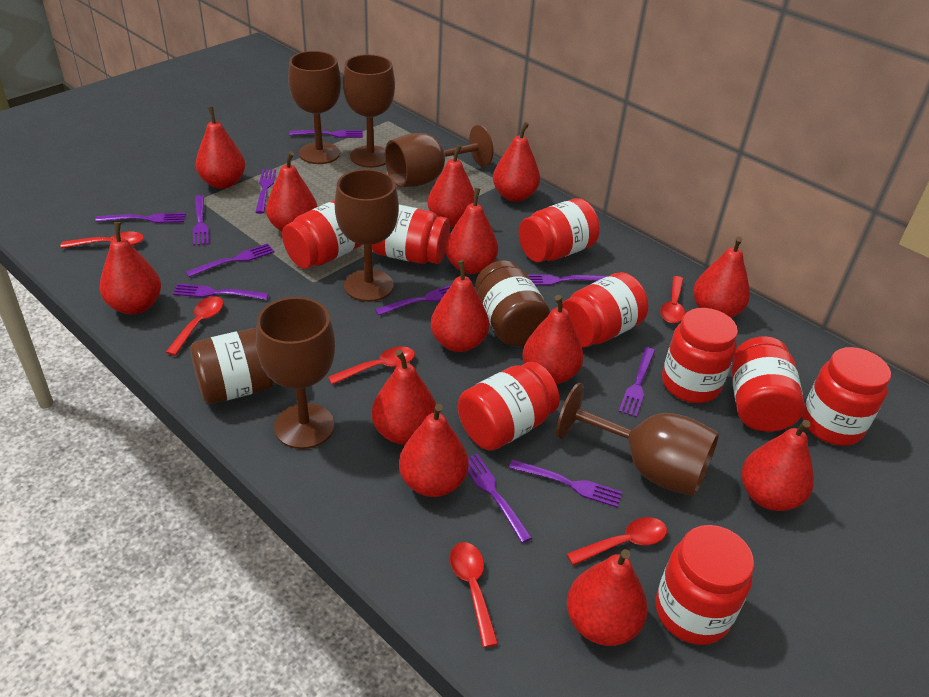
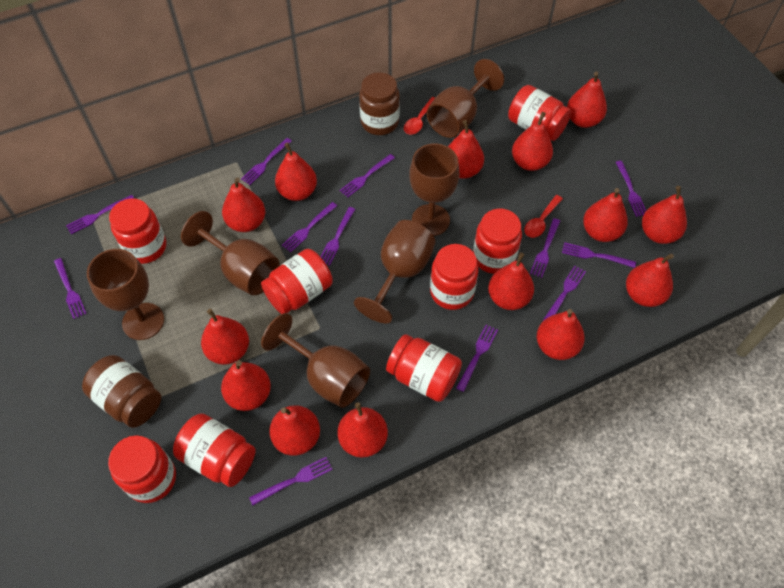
purple fork: [95,213,185,223] [173,284,269,300] [185,243,274,277] [193,195,209,246] [255,169,276,214] [289,130,363,138] [375,285,451,316] [468,454,532,543] [509,459,622,508] [528,275,608,285] [619,347,655,417] = 11 -> [54,258,86,319] [66,195,134,234] [241,138,292,185] [249,457,333,505] [282,202,337,252] [320,207,355,266] [340,154,395,198] [456,325,498,392] [530,218,560,278] [543,266,586,321] [562,242,636,268] [616,161,646,217] = 12
red jar: [282,200,362,269] [372,205,450,264] [458,362,560,451] [519,198,600,262] [562,272,648,347] [656,525,754,645] [662,308,738,403] [732,336,805,432] [802,347,891,446] = 9 -> [108,435,176,503] [109,198,166,264] [173,414,255,487] [261,249,333,314] [386,334,462,402] [430,244,478,310] [473,209,522,274] [508,85,571,141] = 8
red pear: [99,222,161,314] [196,106,245,189] [266,151,318,232] [372,350,436,445] [399,404,469,497] [428,144,474,227] [431,260,489,352] [445,188,498,274] [493,122,540,202] [522,295,584,384] [567,549,648,646] [693,236,750,318] [741,420,814,511] = 13 -> [201,309,249,365] [221,360,271,411] [222,178,265,232] [269,405,320,456] [275,143,317,201] [337,402,388,457] [448,120,484,179] [488,253,534,310] [512,112,553,171] [537,309,585,360] [567,72,607,128] [583,188,628,242] [626,254,674,307] [642,186,687,244] = 14
red spoon: [60,231,144,248] [166,296,223,356] [328,346,415,385] [450,542,498,648] [567,517,667,566] [660,276,685,323] = 6 -> [404,97,435,135] [524,195,563,238] = 2

